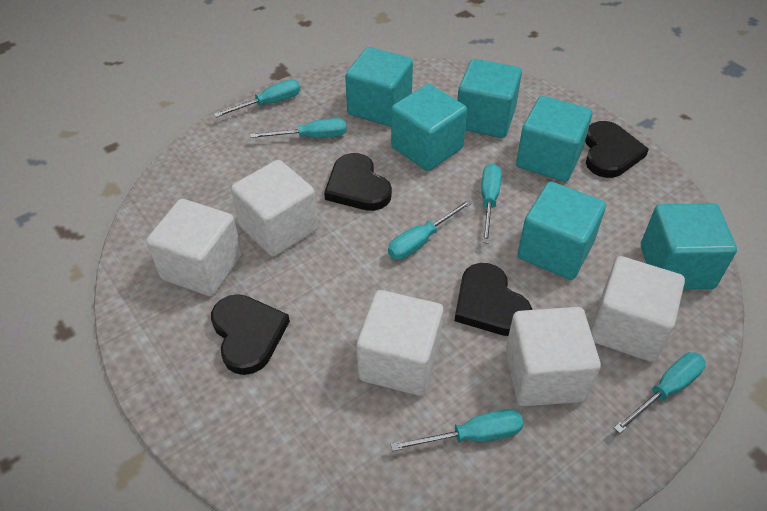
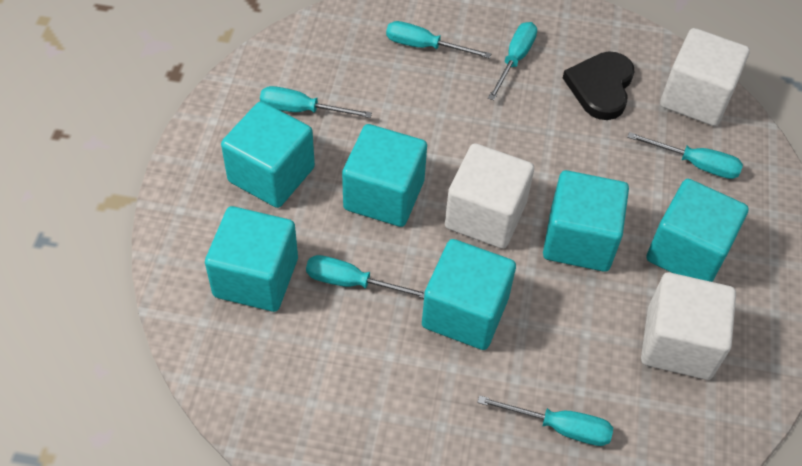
black heart: [211,294,290,375] [324,153,392,211] [455,263,532,336] [585,121,649,178] = 4 -> [563,51,634,120] = 1
white cube: [146,199,242,296] [231,160,318,257] [357,290,443,396] [506,307,601,406] [591,256,685,362] = 5 -> [445,143,534,249] [641,272,736,380] [660,28,750,126] = 3

